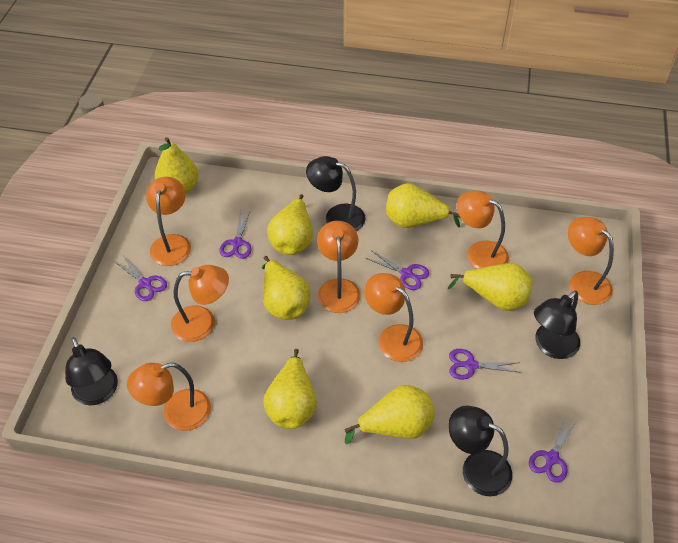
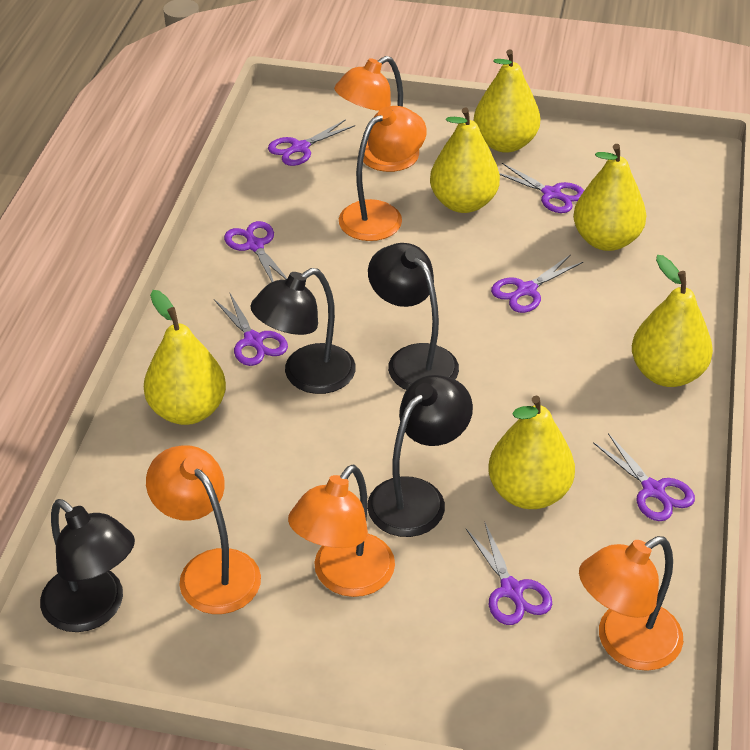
orange lamp: [127,363,211,431] [146,177,191,266] [171,265,229,342] [317,221,360,313] [364,273,423,362] [457,191,509,269] [568,217,614,305] = 7 -> [146,445,261,614] [288,465,395,597] [334,56,419,172] [339,106,427,241] [579,536,683,671] = 5
purple scissors: [114,257,167,301] [219,211,251,259] [366,251,429,290] [449,349,521,380] [529,417,577,483] = 5 -> [214,292,288,366] [224,221,287,282] [268,119,355,166] [466,521,552,625] [491,254,583,313] [499,163,584,213] [593,433,695,521] = 7
yellow pear: [154,137,198,194] [262,256,311,320] [263,349,317,429] [267,194,313,255] [344,385,434,444] [386,183,460,228] [448,263,533,311] = 7 -> [144,290,226,425] [430,107,500,213] [474,49,540,153] [488,396,575,509] [573,144,646,251] [632,255,713,387] = 6

